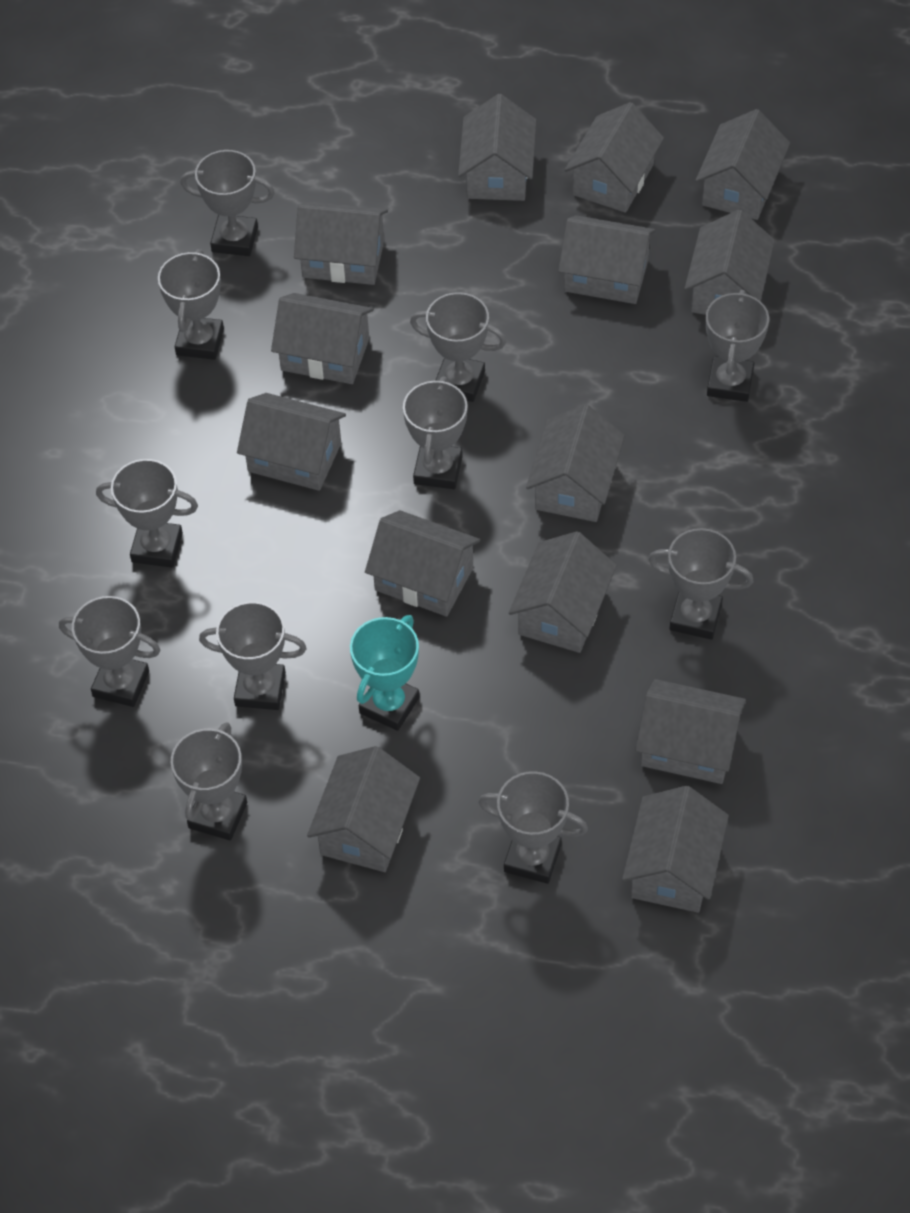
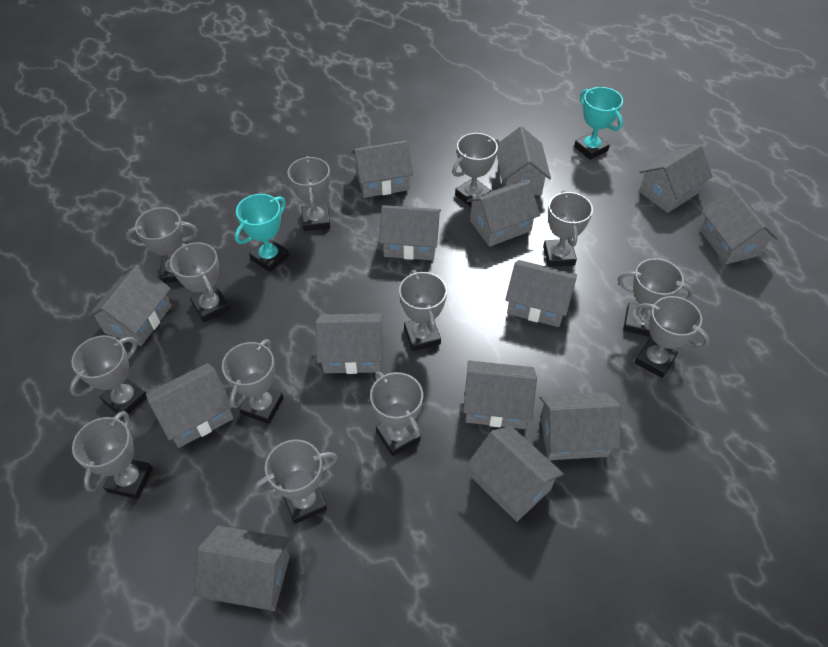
grey trophy: [59,596,160,707] [96,459,198,568] [158,249,224,360] [171,722,247,841] [180,150,275,256] [199,601,306,710] [403,377,468,489] [410,292,506,402] [478,771,588,884] [648,528,753,640] [705,290,769,402] = 11 -> [69,335,147,419] [72,411,153,499] [126,207,198,283] [170,242,230,322] [222,339,283,424] [253,439,338,524] [288,156,330,231] [370,372,423,456] [399,270,447,351] [452,133,500,207] [543,190,593,267] [617,258,694,337] [635,296,710,378] = 13
turquoise trophy: [350,615,420,731] = 1 -> [235,194,289,272] [574,87,623,160] = 2

